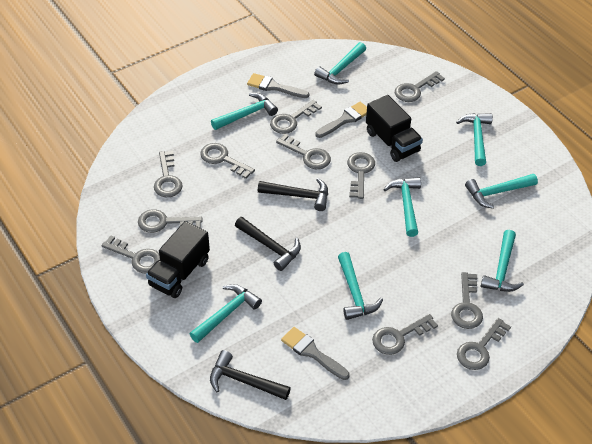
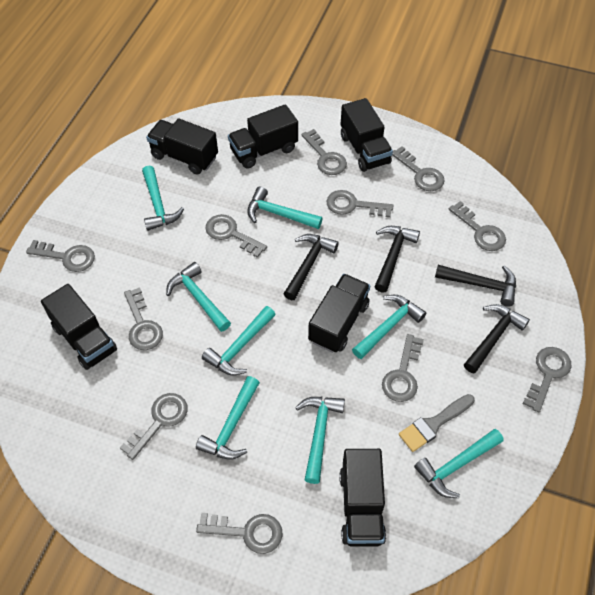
black hammer: [210,350,291,400] [235,217,301,271] [258,178,328,211] = 3 -> [284,234,339,300] [374,226,420,293] [435,265,516,307] [464,304,530,373] = 4
black truck: [146,221,210,298] [366,95,423,162] = 2 -> [41,284,117,370] [146,118,218,174] [228,104,298,169] [308,274,370,353] [339,449,386,547] [340,98,393,172] = 6
grey brush: [247,73,309,98] [281,327,349,380] [315,102,367,138] = 3 -> [399,394,475,452] = 1

